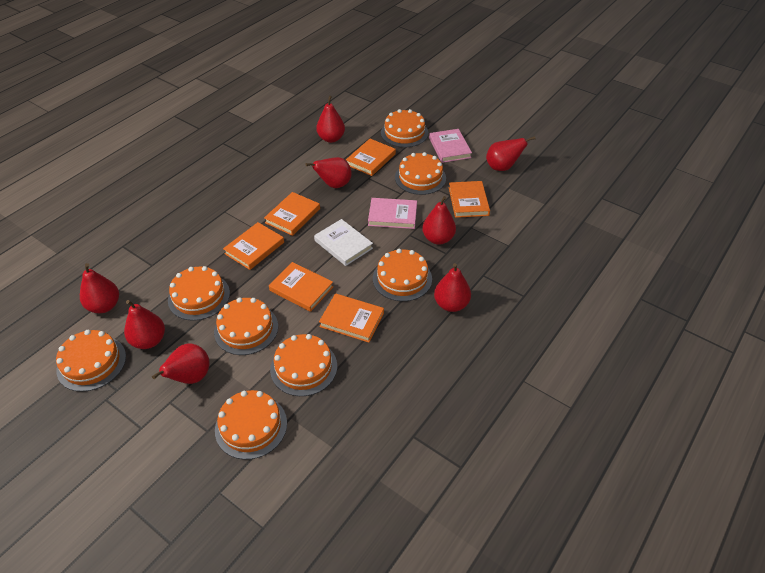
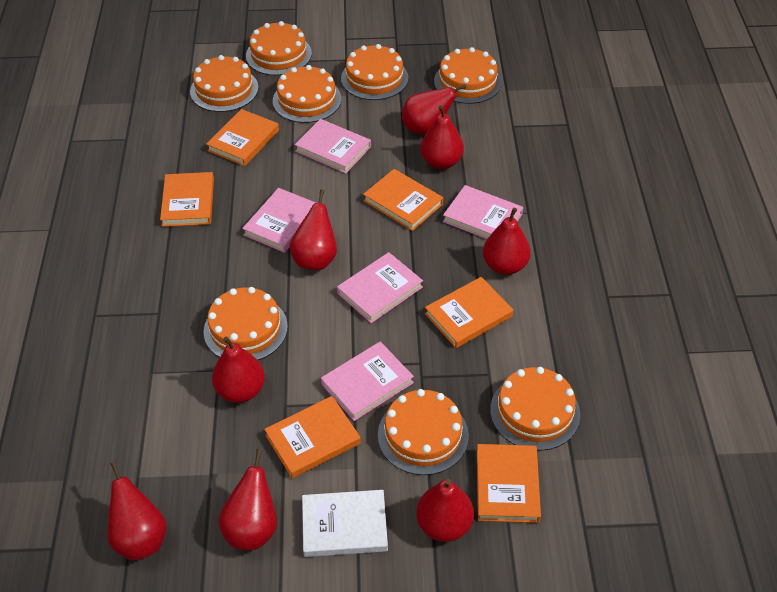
pink book: [368,198,417,229] [429,129,472,163] = 2 -> [242,188,316,253] [294,119,371,174] [321,342,414,421] [337,252,423,323] [443,185,523,239] = 5

